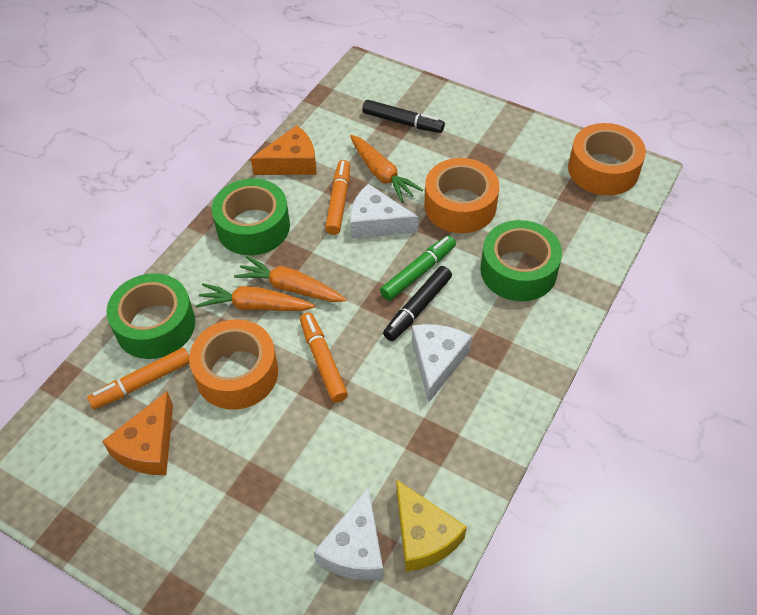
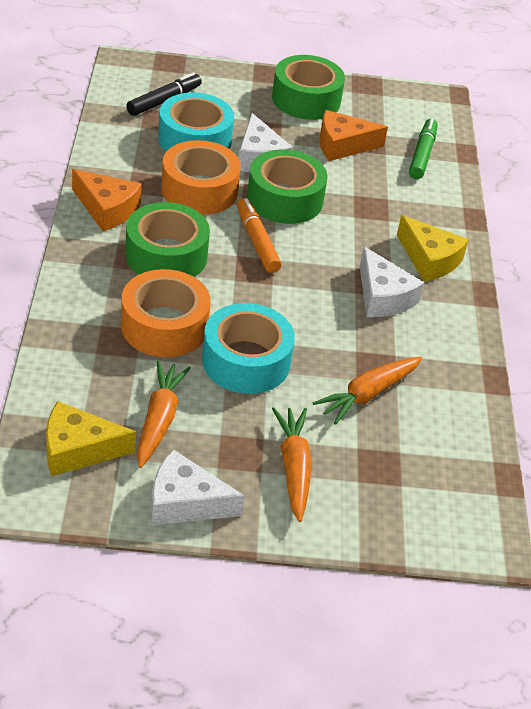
black marker: [362,100,445,133] [383,266,452,341] = 2 -> [126,72,202,116] = 1
orange marker: [87,348,189,409] [300,313,348,402] [325,160,350,235] = 3 -> [237,198,282,273] = 1
orange tape: [189,319,278,410] [424,158,499,233] [568,123,646,196] = 3 -> [121,269,211,357] [161,140,241,215] = 2
turquoise tape: none = 0 -> [158,92,234,152] [202,303,295,394] = 2
yellow cheese: [396,479,467,572] = 1 -> [46,401,136,477] [397,215,469,282] = 2

